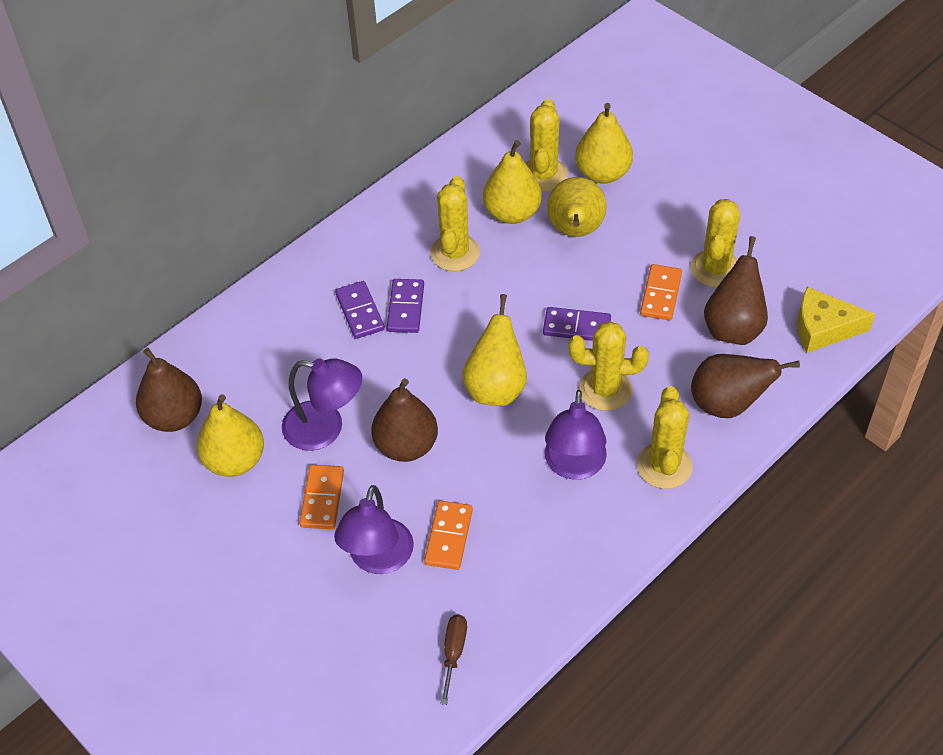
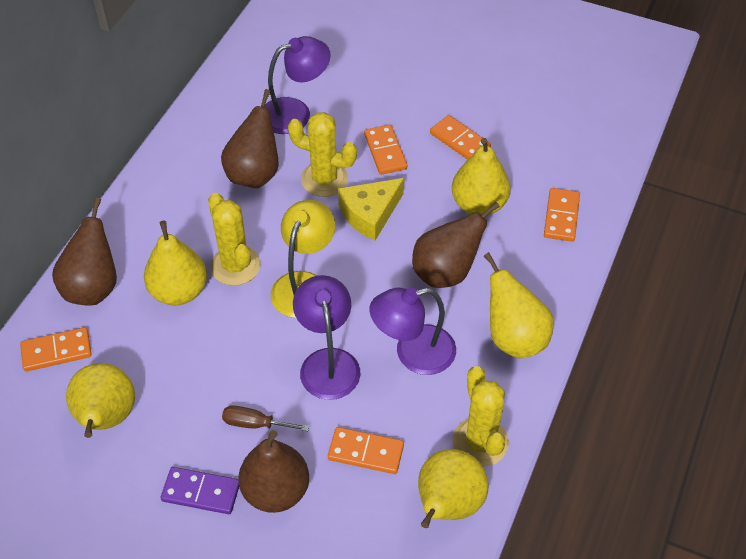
orange domino: [299,465,344,529] [424,501,473,570] [640,264,682,321] = 3 -> [20,327,92,372] [328,427,404,474] [364,124,407,175] [430,115,491,160] [544,188,580,242] = 5
purple domino: [335,281,385,339] [387,279,424,333] [543,307,611,341] = 3 -> [161,467,239,514] = 1
yellow cactus: [430,176,480,271] [525,99,568,192] [569,321,649,411] [637,386,693,489] [690,199,740,287] = 5 -> [208,193,261,286] [288,112,357,197] [452,366,509,467] = 3
yellow lamp: none = 0 -> [271,200,335,318] = 1

